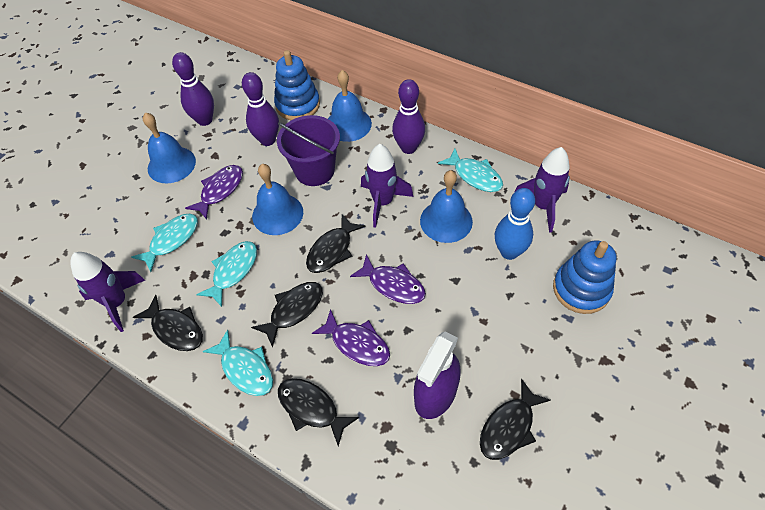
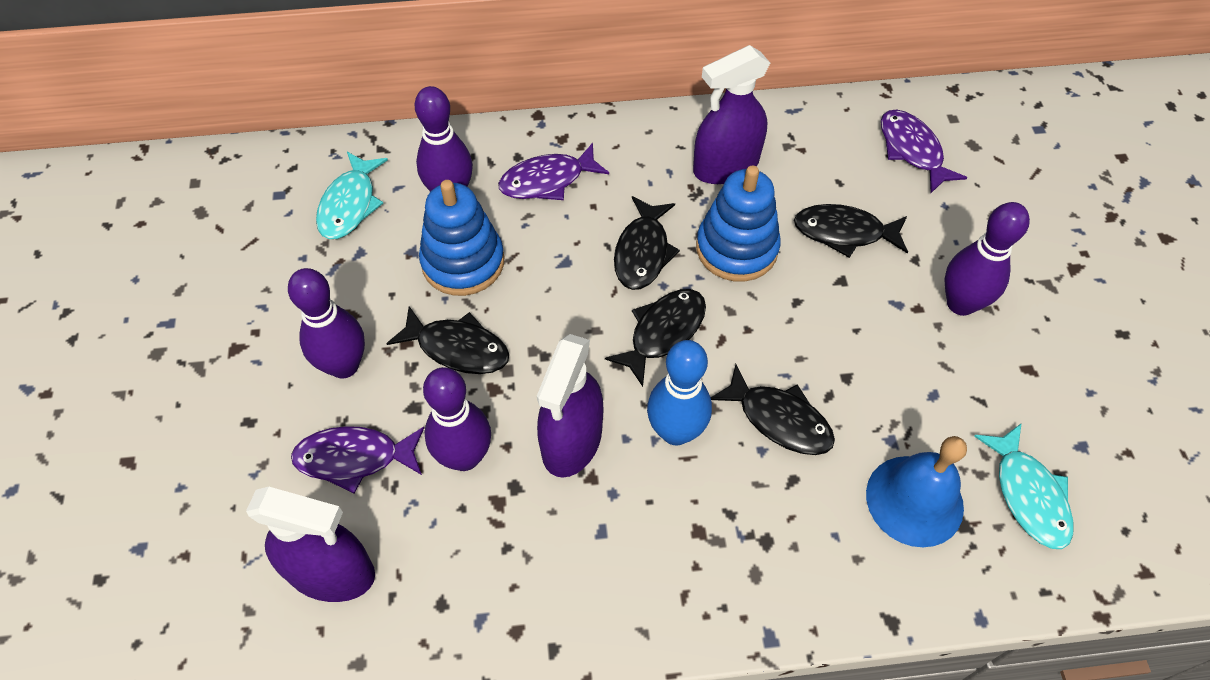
blue bell: [143,112,196,184] [252,164,303,235] [328,70,372,142] [420,170,473,243] = 4 -> [866,436,967,547] = 1
purple bowling pin: [172,52,214,126] [242,72,279,146] [392,79,425,154] = 3 -> [288,268,365,378] [415,86,473,192] [423,367,491,471] [944,202,1030,316] = 4
purple bucket: [277,115,340,186] = 1 -> none = 0
purple rocket: [70,252,145,332] [361,144,413,228] [515,147,570,233] = 3 -> none = 0
purple spray bottle: [414,331,461,419] = 1 -> [246,487,375,602] [537,334,603,478] [693,45,770,184] = 3
turquoise fish: [131,214,198,272] [196,241,257,307] [203,329,273,396] [438,148,503,192] = 4 -> [316,152,388,239] [974,423,1073,549] = 2

